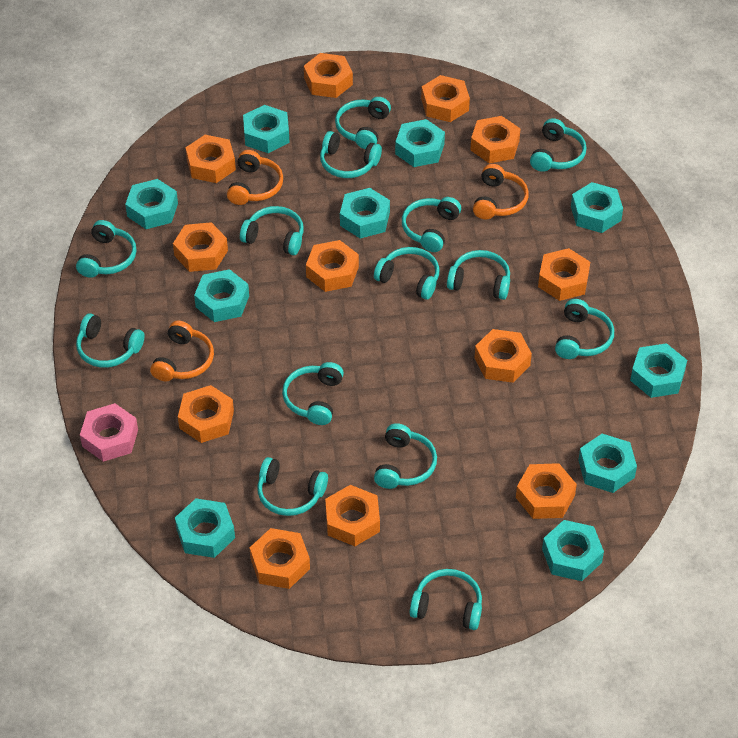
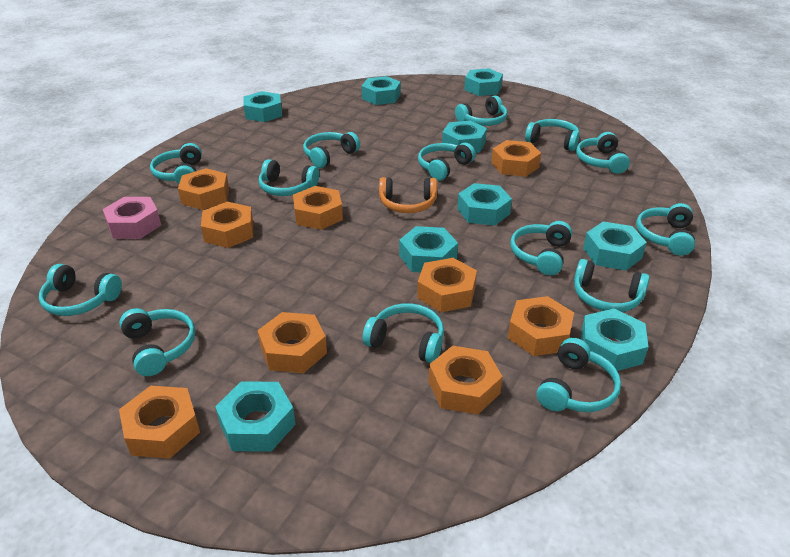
orange headphones: [150,321,214,381] [227,150,283,205] [473,164,529,219] = 3 -> [379,177,437,213] = 1
orange nut: [173,222,228,272] [178,385,234,443] [185,135,236,183] [250,528,310,589] [304,53,353,98] [306,240,359,292] [325,485,380,546] [421,75,470,122] [470,116,520,163] [475,329,532,383] [516,463,577,519] [538,248,590,301] = 12 -> [119,386,200,459] [178,168,229,210] [201,202,253,248] [258,312,327,373] [293,186,343,230] [417,258,477,312] [429,346,503,415] [491,140,541,177] [508,296,574,356] = 9
turquoise nut: [125,179,178,229] [175,498,235,558] [194,269,249,322] [243,105,290,153] [340,188,390,239] [395,119,445,167] [542,520,604,581] [571,182,623,233] [578,434,637,493] [630,343,687,398] = 10 -> [215,381,296,452] [243,91,282,122] [362,76,401,105] [399,226,458,273] [442,121,487,153] [457,183,512,226] [464,68,503,96] [581,309,648,371] [583,221,647,271] = 9

